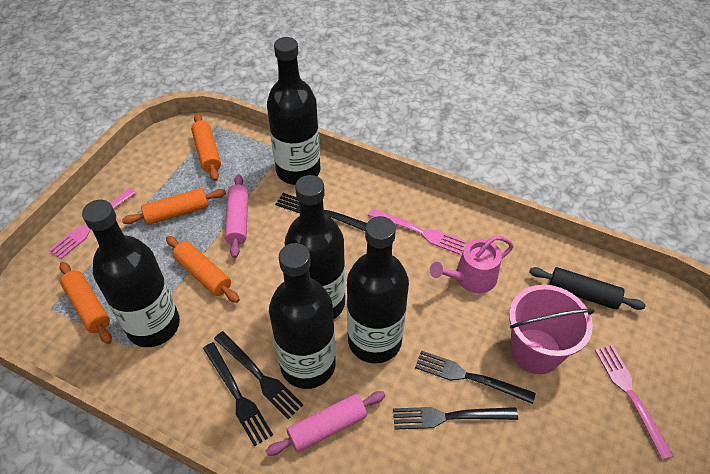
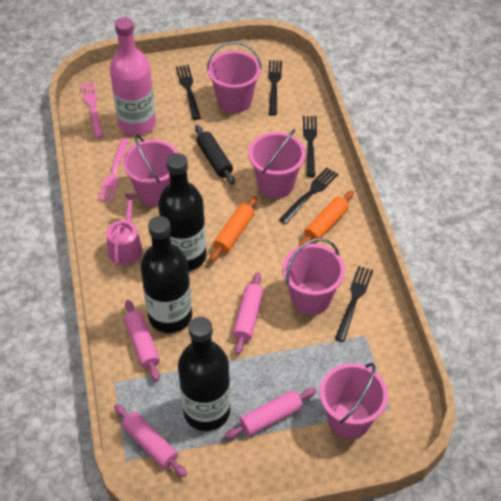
black bottle: [82,200,180,347] [267,37,321,185] [269,243,336,389] [285,175,345,320] [347,216,409,363] = 5 -> [141,216,192,333] [158,153,207,271] [178,317,230,431] = 3
orange rolling pin: [59,262,112,344] [122,188,226,225] [166,236,240,303] [191,114,221,181] = 4 -> [210,196,257,262] [298,191,354,247] = 2
pink bottle: none = 0 -> [110,17,156,135] = 1
pink bucket: [509,285,595,374] = 1 -> [123,134,179,206] [207,41,262,113] [249,129,305,198] [282,238,345,315] [319,363,388,439] = 5
pink fork: [49,188,136,259] [368,209,466,255] [595,345,673,460] = 3 -> [80,82,104,138] [97,138,130,202] = 2
pink rolling pin: [225,174,248,258] [266,391,385,456] = 2 -> [114,404,187,477] [124,300,160,381] [225,388,316,439] [233,272,264,354] = 4

